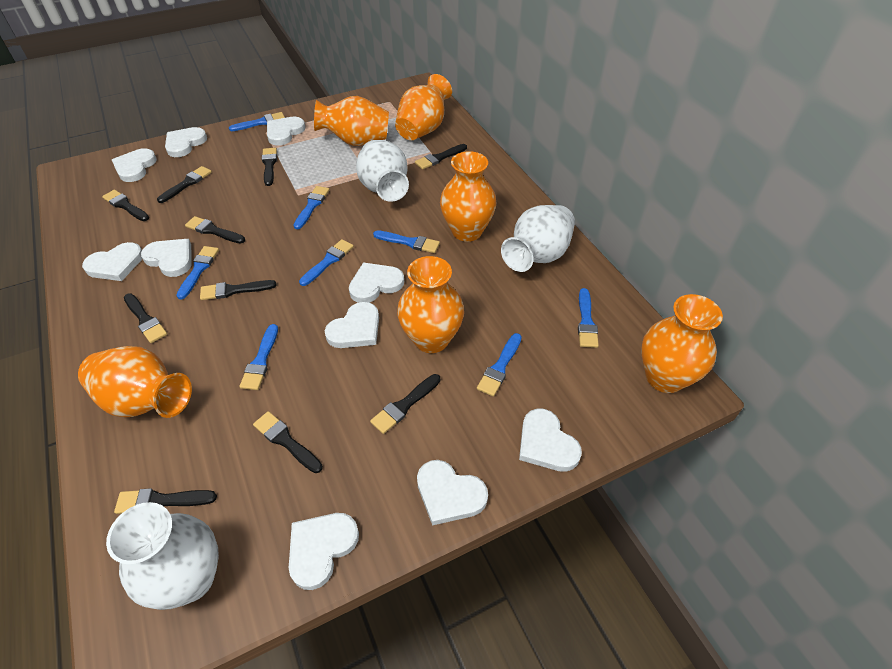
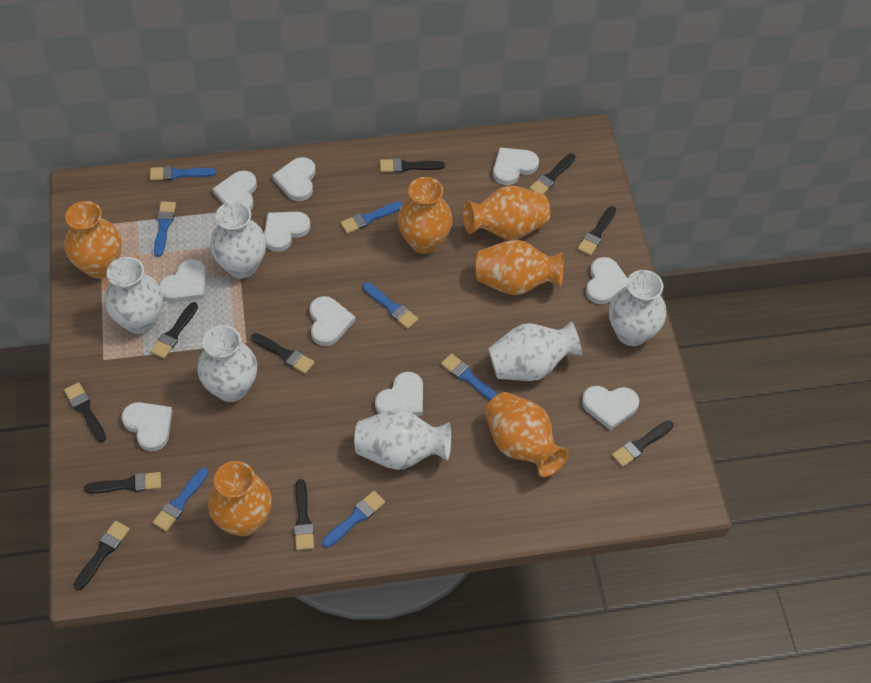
blue brush: [176,246,219,300] [229,112,285,131] [239,324,278,390] [293,186,329,229] [299,239,354,286] [373,231,440,253] [477,333,522,396] [578,288,599,348] = 8 -> [150,166,216,181] [153,468,208,532] [154,201,176,257] [322,491,385,548] [340,201,403,234] [363,282,418,329] [441,354,498,401] = 7
white vase: [106,502,219,610] [356,140,409,202] [501,205,575,272] = 3 -> [104,257,163,334] [197,325,257,402] [210,201,266,279] [355,409,451,470] [488,321,582,381] [609,270,666,346] = 6

